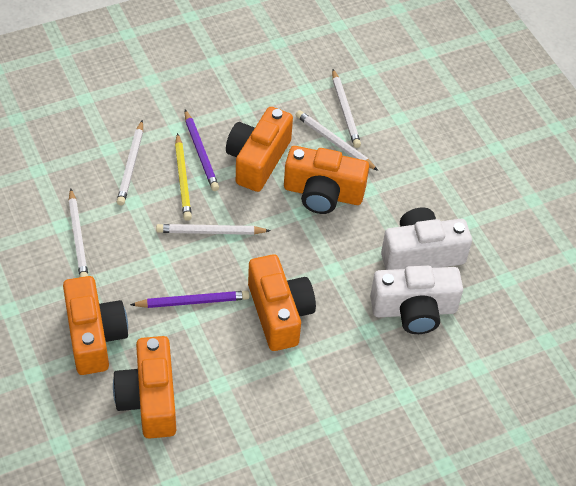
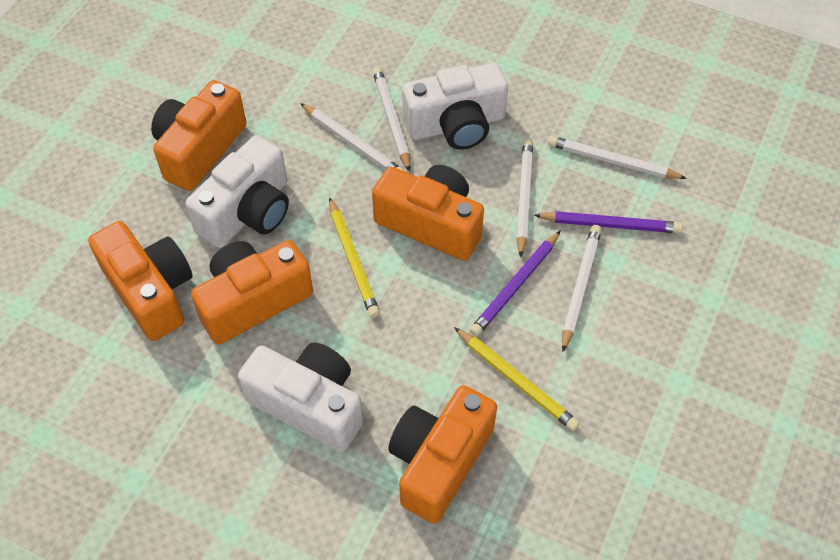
white camera: [370,266,463,334] [381,207,472,270] = 2 -> [185,135,289,248] [238,342,363,452] [402,63,508,150] = 3
yellow pencil: [175,133,192,221] = 1 -> [329,197,380,318] [454,327,580,431] = 2

